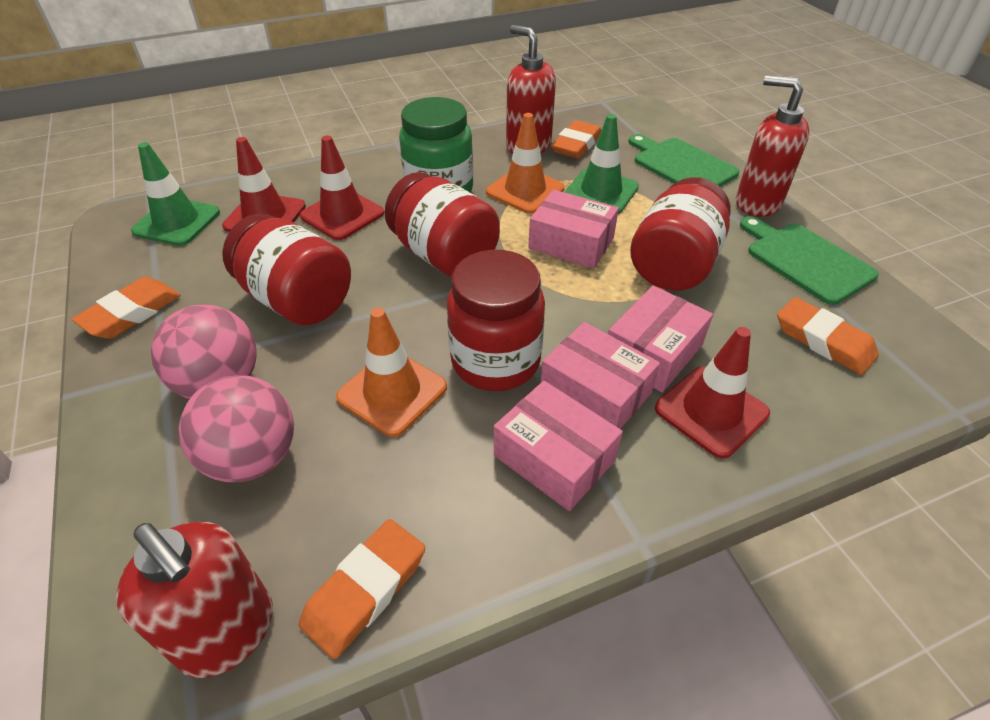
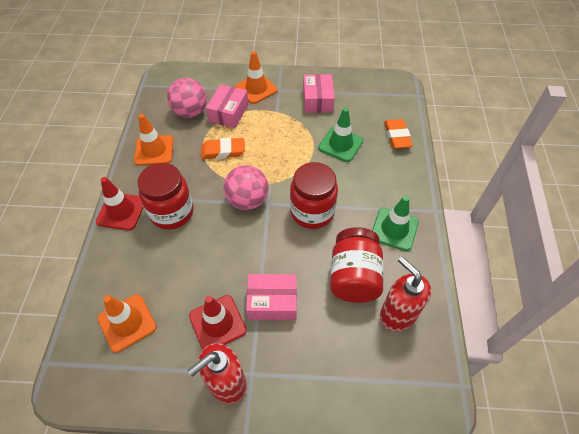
green cutting board: [629,134,740,187] [740,216,879,305] = 2 -> none = 0
green jar: [399,97,473,193] = 1 -> none = 0
orange eraser: [72,277,181,339] [299,519,425,659] [551,120,601,159] [777,297,879,375] = 4 -> [201,138,245,159] [384,119,413,149] = 2
orange traffic cone: [336,308,447,437] [486,113,565,214] = 2 -> [98,294,157,353] [134,114,174,166] [235,51,278,104] = 3
pink box: [494,381,623,511] [528,190,619,269] [541,322,660,429] [608,286,713,393] = 4 -> [206,84,248,128] [246,274,297,320] [303,74,335,113] = 3
red jar: [222,214,351,325] [385,172,500,277] [447,250,545,391] [630,177,731,291] = 4 -> [137,163,194,230] [290,162,338,229] [330,227,384,303] = 3
red soap dispenser: [116,522,273,678] [506,25,556,154] [736,75,810,217] = 3 -> [187,343,247,404] [380,256,431,331] = 2
red traffic cone: [222,137,306,232] [300,136,384,240] [655,327,770,459] = 3 -> [96,177,144,231] [189,295,246,350] = 2

